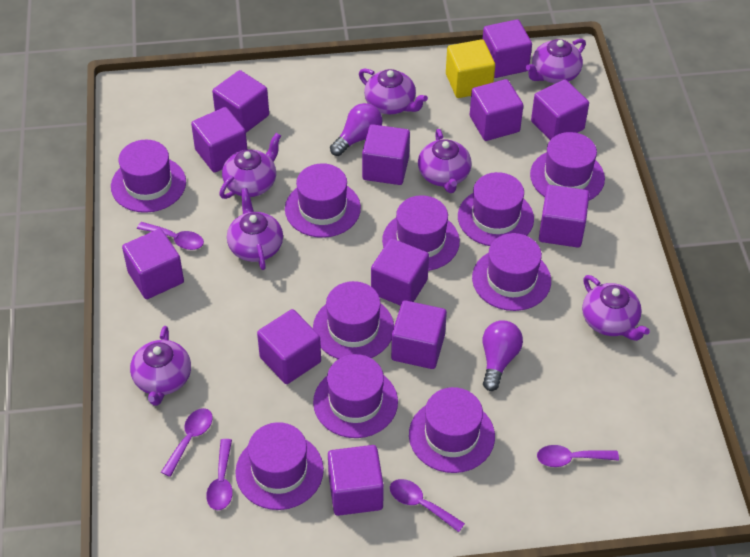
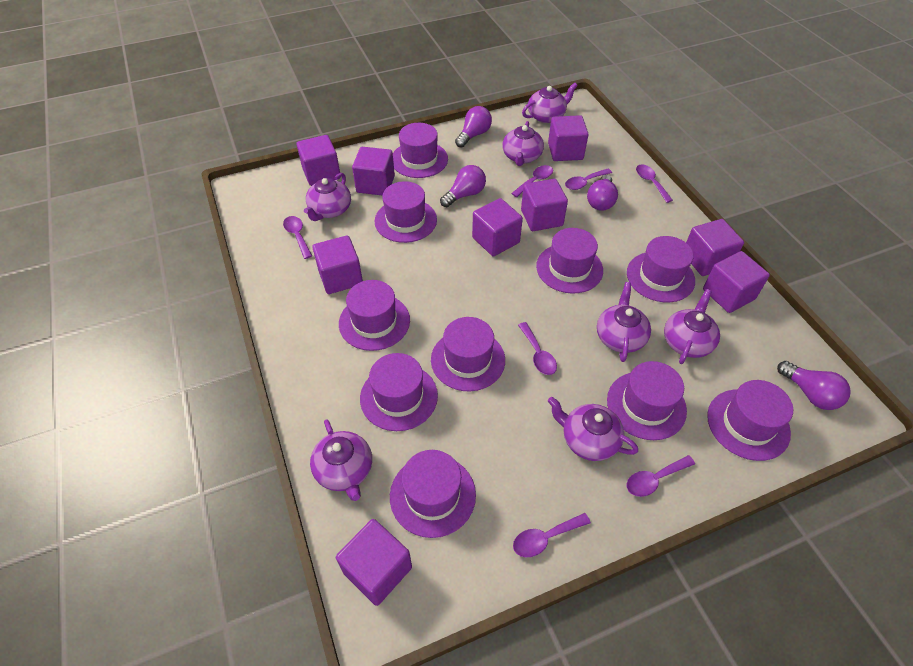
purple cube: [122,229,184,299] [191,107,248,173] [212,70,269,133] [257,309,321,384] [328,445,384,516] [362,124,410,185] [371,238,429,306] [391,300,447,369] [470,79,523,141] [483,19,532,78] [531,79,589,140] [539,185,590,248] = 12 -> [296,135,341,186] [312,235,363,294] [336,519,412,606] [352,147,395,195] [472,198,523,256] [521,179,568,231] [548,115,589,161] [686,219,744,276] [703,251,770,313] = 9
purple light bulb: [330,103,382,156] [482,320,523,391] = 2 -> [440,165,486,207] [455,106,492,148] [587,175,618,211] [777,361,851,410] = 4
purple spoon: [137,222,204,250] [161,408,213,477] [206,439,233,510] [390,479,465,532] [537,445,619,467] = 5 -> [283,216,312,259] [511,165,553,197] [513,513,591,557] [518,322,557,375] [565,169,612,190] [627,455,695,497] [636,165,673,203] = 7
yellow cube: [446,39,495,98] = 1 -> none = 0

